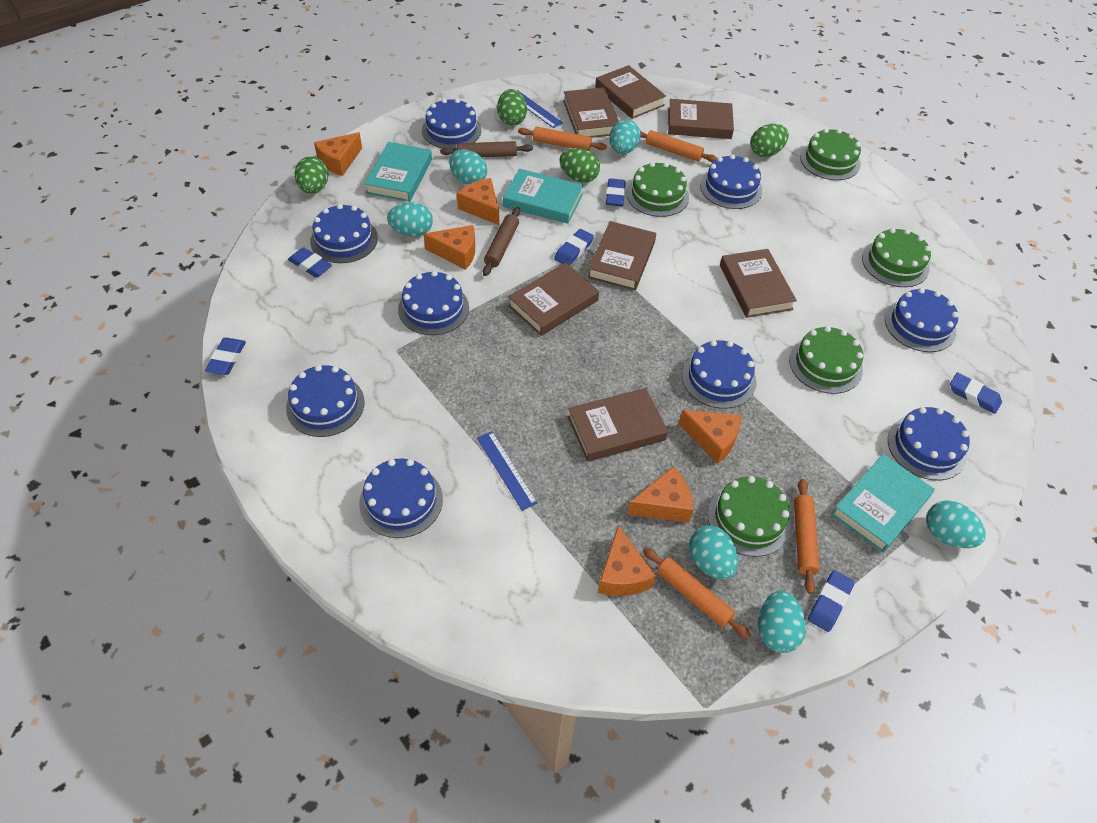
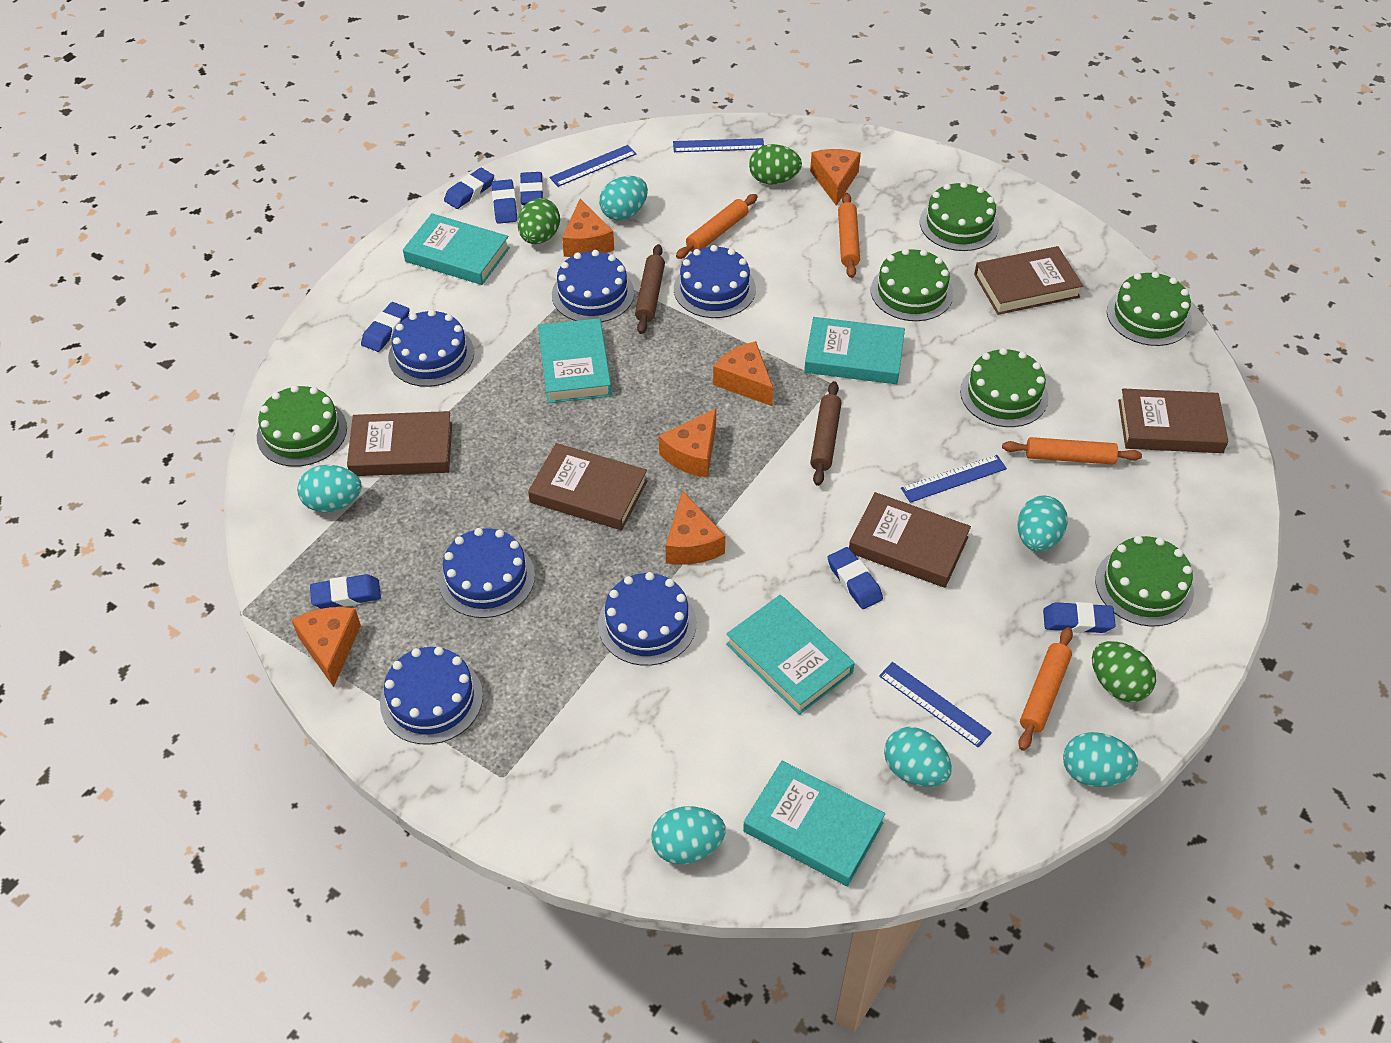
blue cake: [286,365,365,437] [310,204,378,263] [359,458,443,538] [398,271,469,335] [422,98,481,149] [682,340,756,409] [700,154,762,209] [885,288,959,352] [888,407,970,480] = 9 -> [380,647,483,744] [388,310,474,387] [438,528,535,618] [552,250,634,322] [598,572,696,666] [674,245,756,318] = 6
blue eraser: [205,338,246,375] [288,247,332,278] [554,229,594,266] [606,178,626,206] [808,570,855,632] [950,372,1002,414] = 6 -> [310,574,381,609] [361,302,410,352] [444,168,494,209] [491,179,518,224] [520,172,543,205] [828,547,883,609] [1043,602,1116,633] = 7
blue ruler: [477,431,538,511] [517,90,563,128] = 2 -> [549,145,637,187] [673,138,764,152] [879,662,992,748] [901,455,1007,503] = 4
brown book: [508,263,599,336] [563,87,619,138] [568,388,668,462] [588,221,656,290] [595,65,666,119] [668,99,734,139] [720,249,797,318] = 7 -> [347,411,452,476] [528,443,647,530] [849,492,971,588] [974,246,1083,315] [1118,389,1229,453] = 5
green cake: [626,162,689,217] [708,476,791,557] [789,326,863,394] [800,128,861,180] [862,228,931,287] = 5 -> [257,385,347,467] [871,248,954,321] [920,182,999,251] [960,348,1049,427] [1095,536,1194,627] [1107,271,1192,346] = 6
green egg: [295,156,329,194] [497,89,527,125] [559,148,600,183] [750,124,789,157] = 4 -> [518,198,560,244] [749,144,802,184] [1092,641,1156,702] = 3
turquoise book: [364,142,432,202] [503,169,584,224] [831,454,935,553] = 3 -> [403,213,510,285] [538,318,612,403] [726,595,855,715] [743,761,885,886] [804,317,905,384] = 5

